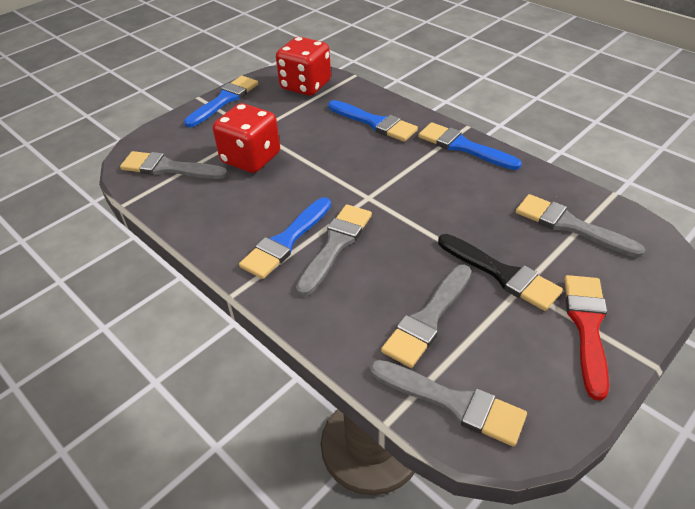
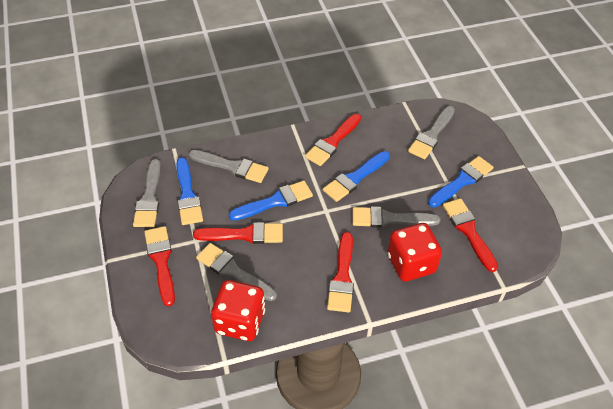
black brush: [438,234,563,311] = 1 -> none = 0
red brush: [564,275,609,401] = 1 -> [144,226,175,306] [193,222,283,244] [305,114,361,166] [327,232,354,312] [443,198,498,272] = 5

